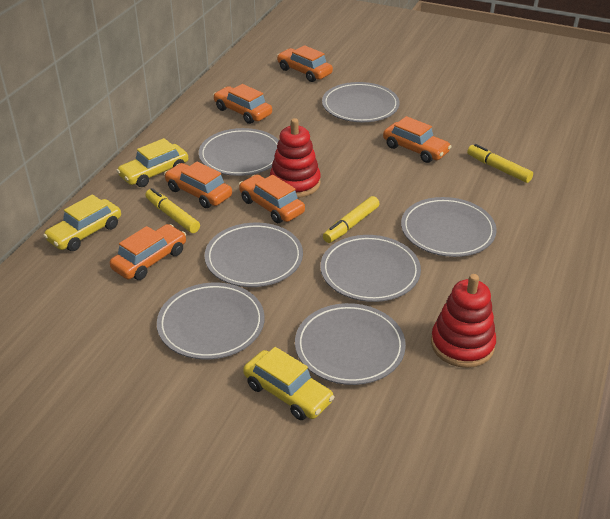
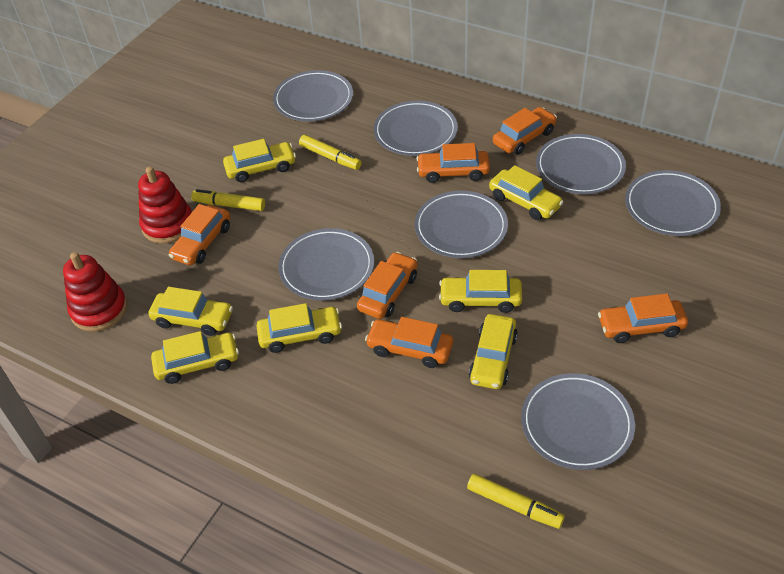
yellow car: [43,194,121,251] [116,138,188,187] [243,347,335,420] = 3 -> [148,287,233,336] [151,331,239,384] [223,139,296,182] [257,303,342,353] [439,270,522,313] [469,314,518,389] [489,165,563,220] = 7

